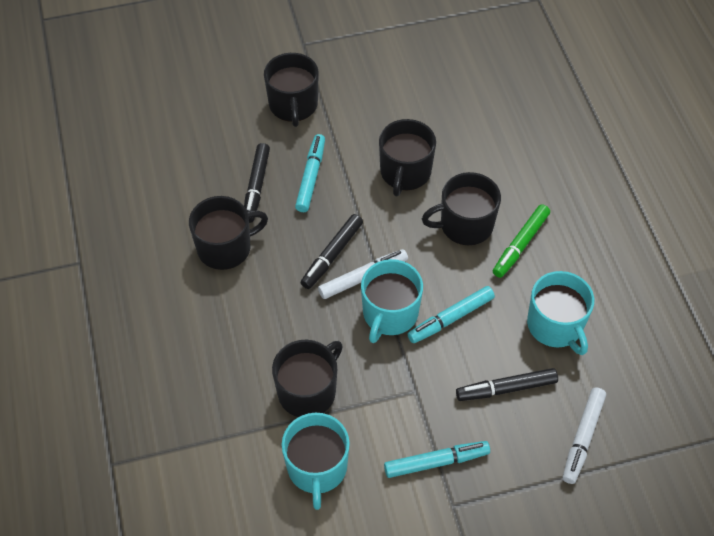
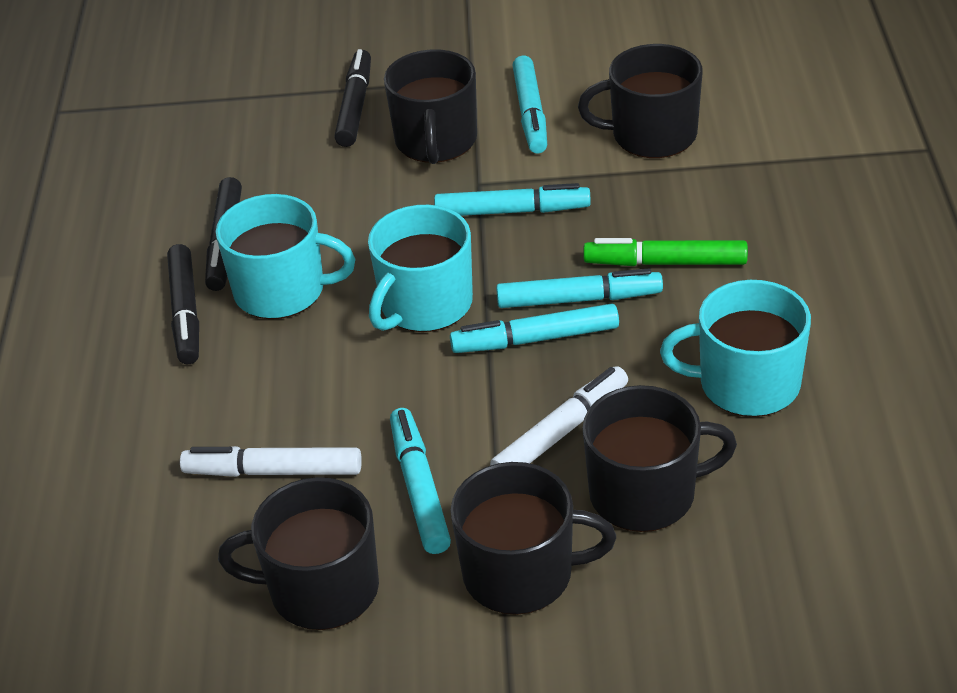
turquoise marker: [295,134,325,212] [384,441,490,478] [407,286,495,343] = 3 -> [390,408,451,554] [434,183,591,216] [450,304,619,353] [496,269,663,308] [512,55,547,154] = 5

